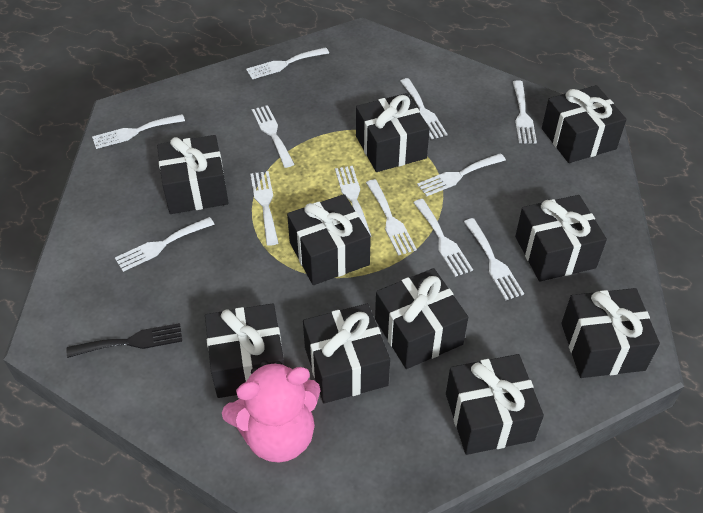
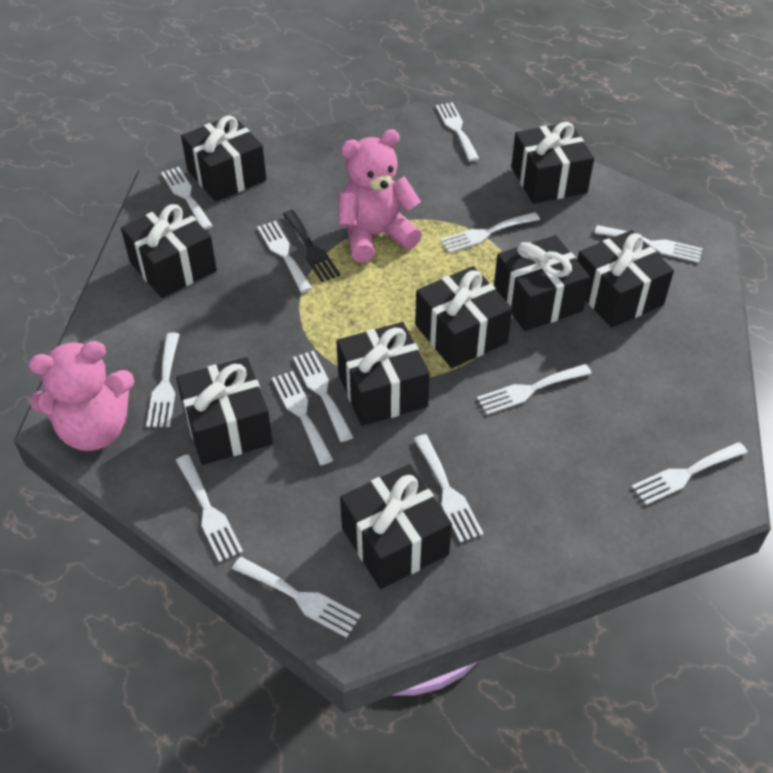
black gift: [157,135,228,214] [205,303,284,398] [287,194,371,285] [303,303,390,403] [356,93,430,172] [375,268,468,369] [446,354,544,455] [515,195,607,282] [542,85,627,163] [561,288,660,378] = 10 -> [121,202,217,298] [176,357,273,465] [181,115,267,202] [336,322,430,426] [340,464,452,589] [415,266,512,368] [494,235,590,331] [511,122,594,204] [577,230,674,328] = 9
pink teddy bear: [222,360,321,463] = 1 -> [29,341,134,451] [338,129,422,263] = 2
white fork: [92,114,185,149] [115,217,215,272] [246,47,329,79] [250,171,278,246] [252,105,295,168] [335,166,372,237] [366,179,417,256] [400,78,447,139] [413,199,473,277] [417,153,506,196] [464,218,524,300] [513,80,537,143] = 12 -> [146,333,180,427] [161,167,213,230] [175,454,243,562] [232,557,361,638] [257,221,312,293] [272,371,333,465] [293,351,354,442] [414,434,484,543] [436,102,479,162] [440,212,540,253] [477,364,592,415] [595,225,703,263] [631,442,748,505] = 13

